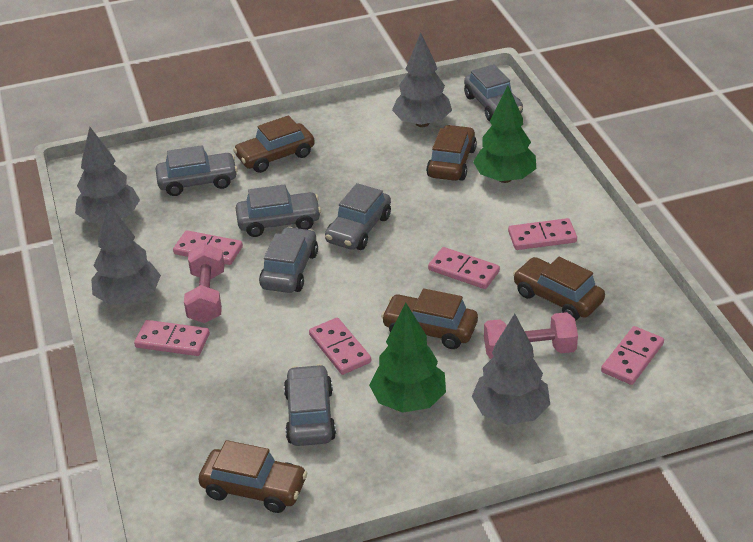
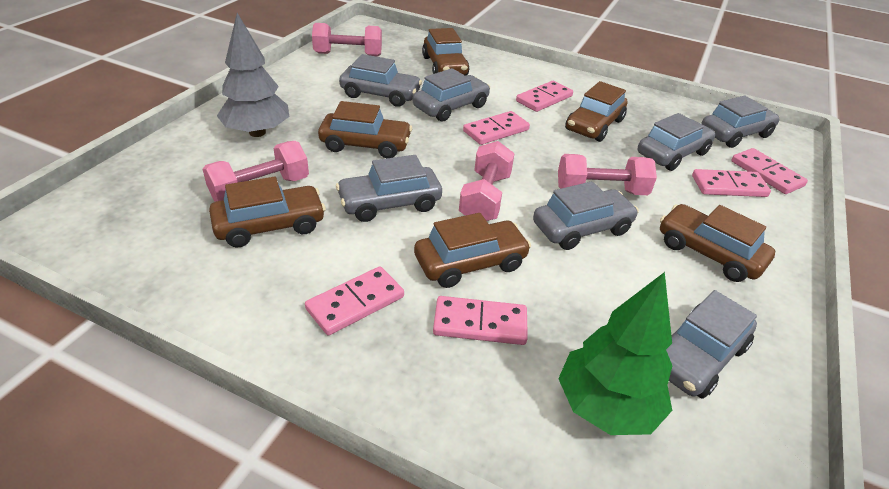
brown car: [198,440,307,513] [233,116,315,173] [381,288,478,349] [426,125,477,181] [513,257,605,321] = 5 -> [209,177,326,247] [318,101,412,158] [414,213,531,288] [422,28,469,76] [565,81,627,142] [660,204,775,282] = 6
green tree: [369,302,446,413] [473,85,536,183] = 2 -> [558,272,672,435] = 1
grey car: [156,145,238,196] [236,184,321,237] [259,227,318,293] [284,364,336,446] [325,183,391,250] [464,64,523,121] = 6 -> [336,155,442,222] [339,54,422,107] [413,68,490,121] [533,181,639,250] [638,113,715,171] [666,290,757,399] [701,95,780,148] = 7
grey tree: [75,127,140,223] [91,203,161,305] [392,33,452,127] [472,314,550,425] = 4 -> [217,13,289,137] = 1
pink dumbbell: [184,243,224,323] [484,312,578,359] = 2 -> [203,141,309,202] [312,23,382,56] [459,141,515,221] [558,154,657,195] = 4

